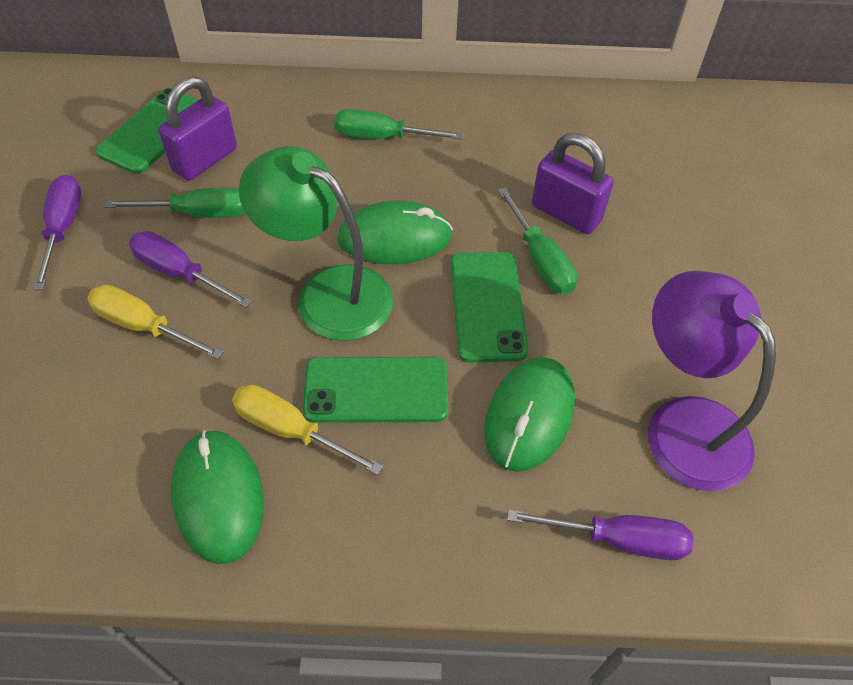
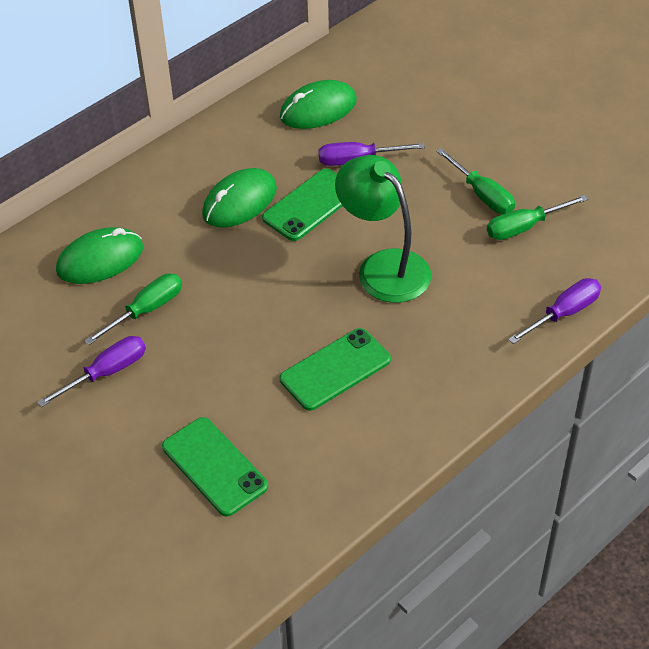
purple lamp: [648,271,776,491] = 1 -> none = 0
purple padlock: [158,76,237,181] [532,133,614,234] = 2 -> none = 0
yellow screwdriver: [87,285,224,359] [232,384,383,475] = 2 -> none = 0

